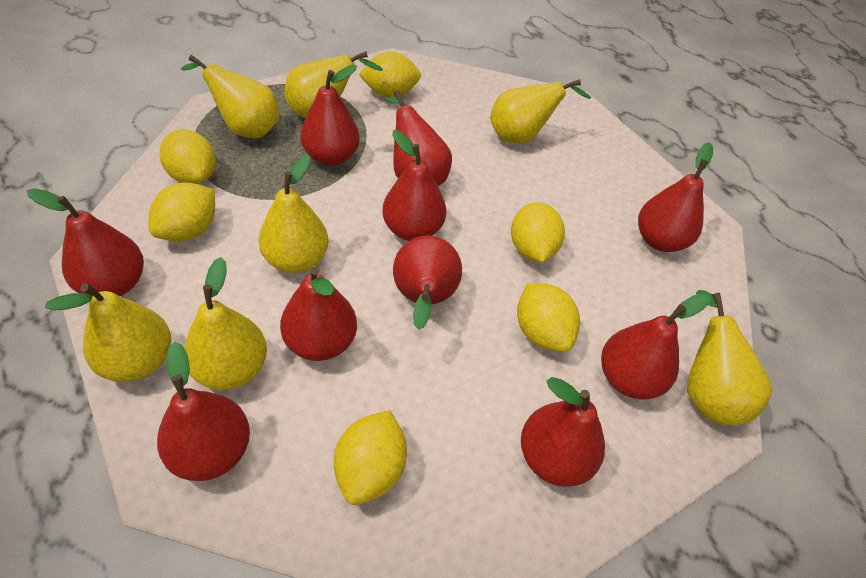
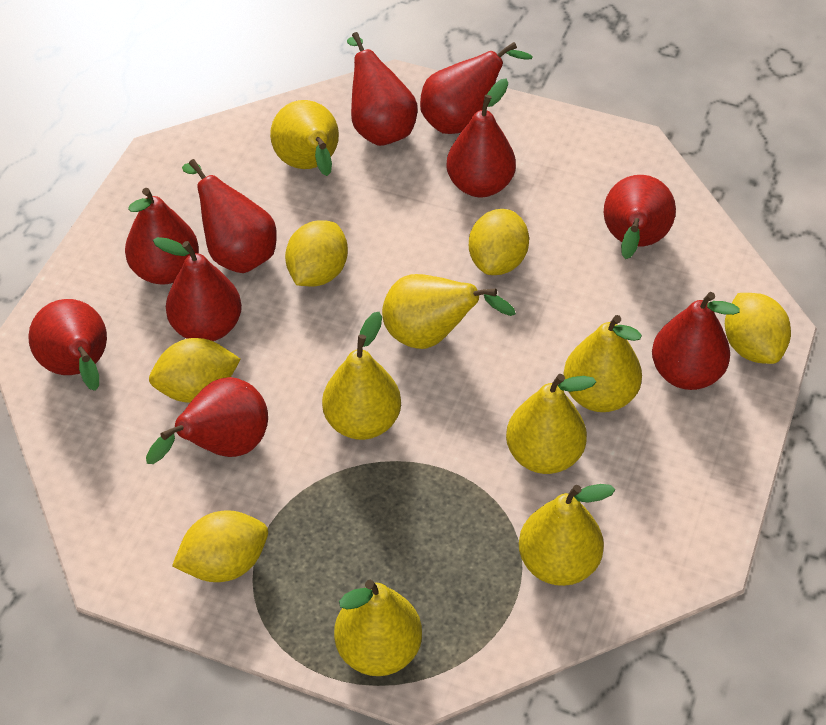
yellow lemon: [149,182,215,241] [160,129,216,184] [334,410,407,505] [359,52,421,97] [511,202,565,262] [517,283,580,352] = 6 -> [149,338,241,403] [172,510,268,582] [285,220,348,286] [469,209,529,275] [725,293,791,364] = 5

